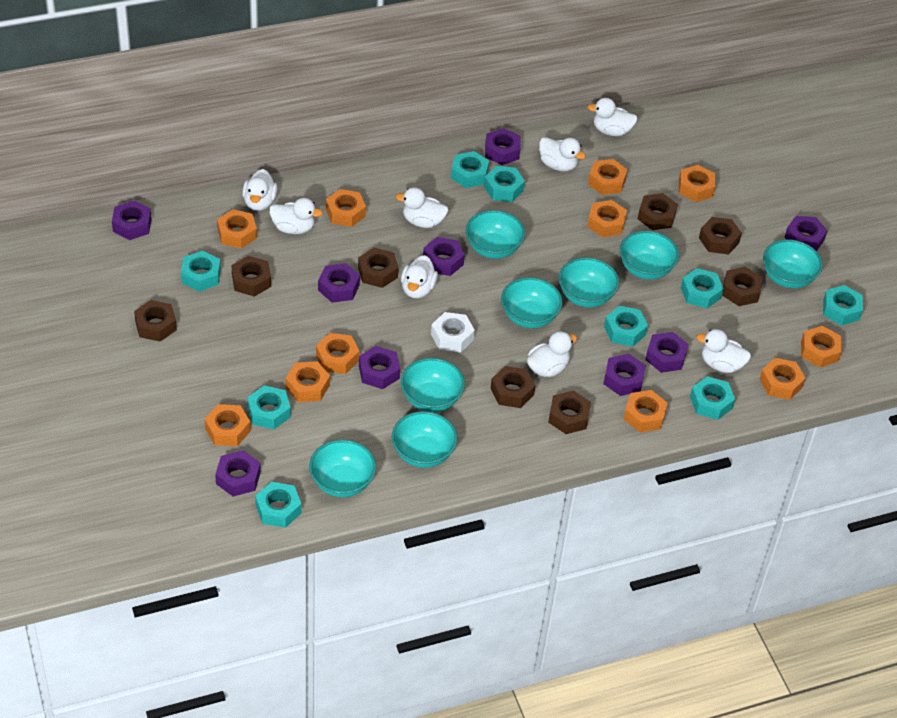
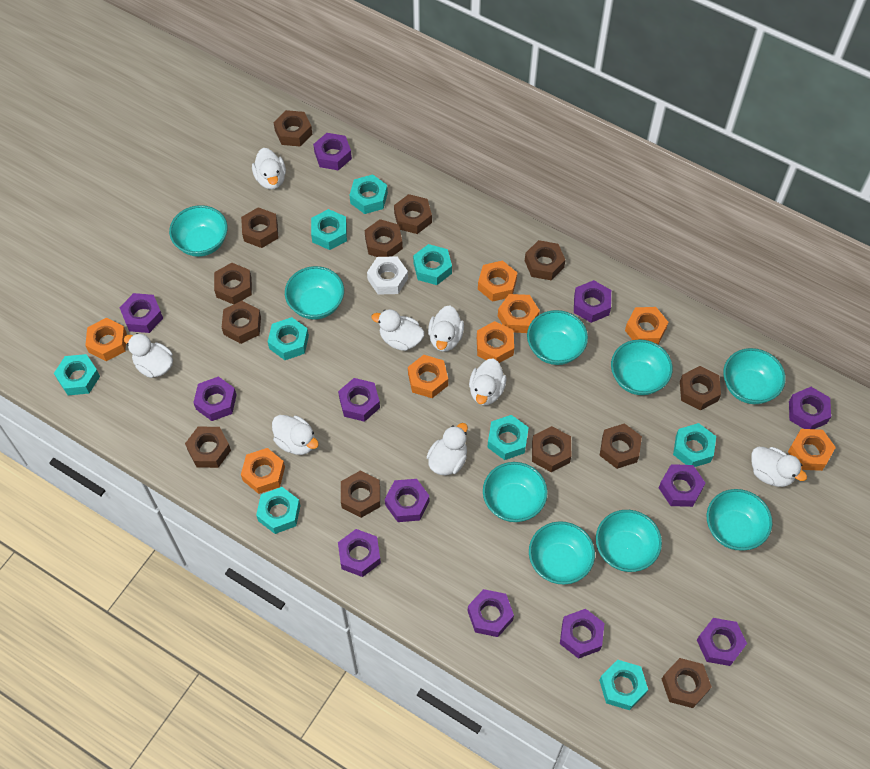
brown nut: [134,300,177,342] [231,256,271,297] [358,248,399,288] [490,366,536,408] [548,390,591,434] [638,193,678,230] [699,217,742,254] [722,267,762,306] = 8 -> [185,427,231,468] [214,263,252,305] [222,301,261,344] [241,207,279,248] [274,110,312,147] [341,471,380,518] [365,219,403,257] [394,194,432,234] [525,240,565,280] [532,426,571,472] [600,423,642,469] [662,658,712,708] [680,366,721,411] = 13
orange nut: [205,404,251,446] [217,209,257,249] [286,361,330,402] [316,333,360,374] [326,189,366,227] [587,200,627,238] [588,159,628,195] [624,390,668,432] [679,165,716,202] [759,358,806,400] [801,326,842,368] = 11 -> [85,318,127,361] [241,448,285,494] [408,355,448,398] [477,321,514,363] [478,260,517,302] [498,294,540,333] [625,307,668,344] [788,429,836,471] = 8
purple nut: [112,201,152,240] [215,450,261,497] [318,263,360,303] [359,346,400,389] [423,237,465,276] [485,128,520,165] [603,354,646,396] [645,332,689,373] [784,216,828,251] = 9 -> [120,293,163,333] [193,376,237,421] [313,133,352,170] [338,378,380,422] [338,529,381,577] [385,479,430,522] [468,589,514,637] [560,609,605,659] [574,280,611,323] [659,464,705,507] [697,618,747,666] [789,387,831,429] = 12
turquoise bowl: [309,440,376,497] [392,411,457,468] [401,358,465,412] [466,210,525,259] [501,277,562,328] [559,257,619,308] [620,231,679,280] [763,239,822,288] = 8 -> [169,205,228,257] [285,266,344,319] [483,462,548,522] [527,310,588,365] [529,521,595,585] [596,510,662,572] [611,339,673,395] [707,489,772,551] [723,348,786,404] = 9

